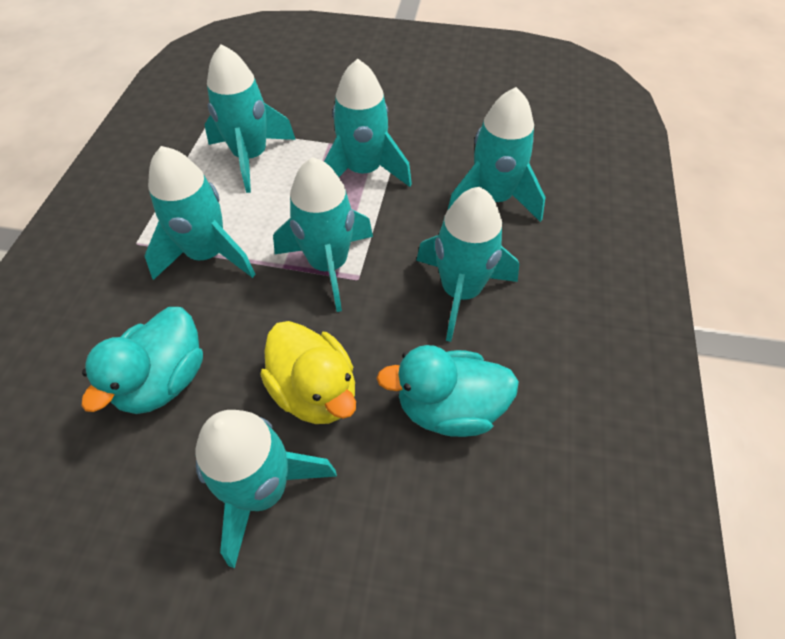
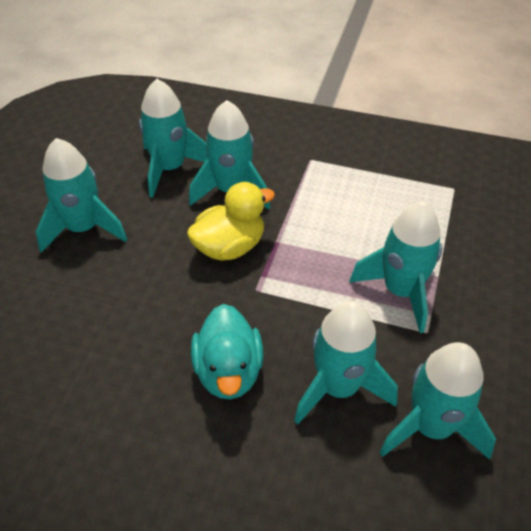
turquoise duck: [82,307,203,414] [376,345,519,437] = 2 -> [191,304,264,399] = 1
turquoise rocket: [144,146,256,280] [196,410,337,568] [204,44,296,193] [273,157,373,312] [324,59,412,187] [416,187,520,342] [447,87,545,222] = 7 -> [36,138,127,253] [139,79,207,198] [189,100,270,209] [294,301,398,425] [349,201,442,333] [379,342,496,460] = 6

